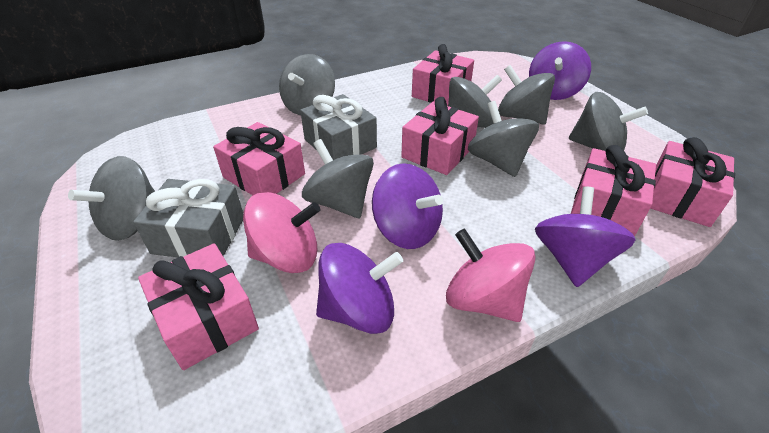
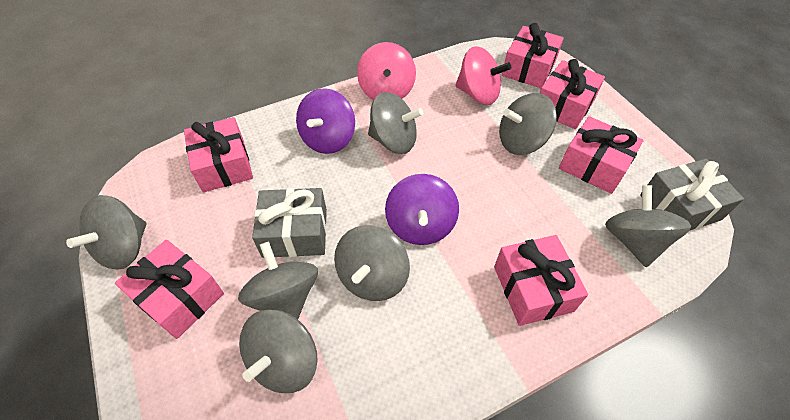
purple spinning top: [316,243,403,334] [372,163,443,249] [529,41,591,100] [535,187,636,287] = 4 -> [296,88,355,154] [385,174,459,245] = 2

